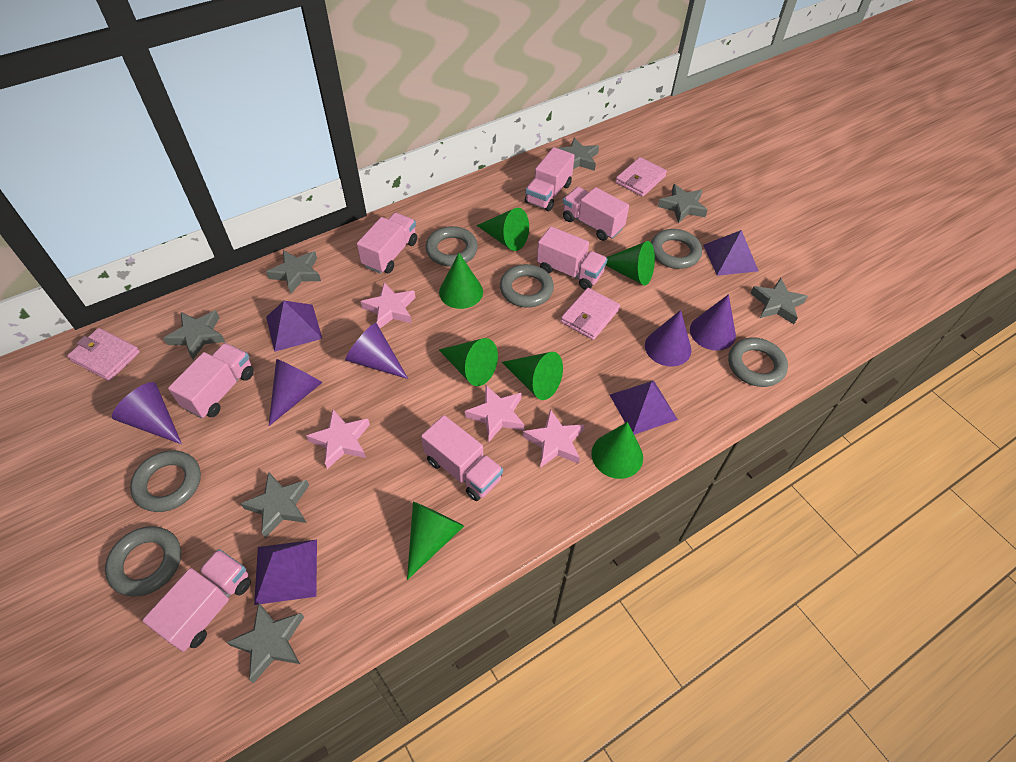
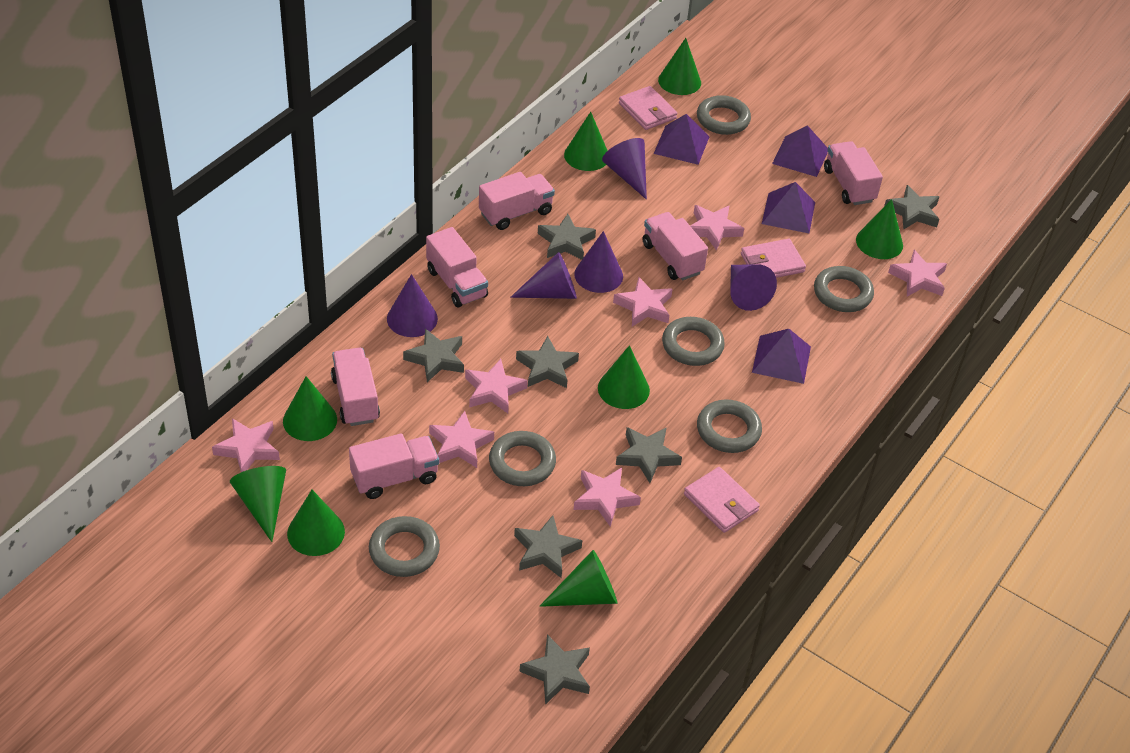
green cone: [407,502,464,580] [439,253,483,309] [439,338,498,386] [477,208,529,251] [502,352,563,400] [592,422,643,479] [605,241,655,286] = 7 -> [230,466,286,542] [283,376,337,441] [287,490,345,556] [540,550,617,607] [564,112,608,171] [598,345,650,409] [658,38,701,95] [856,199,903,259] = 8
pink star: [306,409,370,469] [360,282,416,328] [465,385,524,442] [523,409,584,468] = 4 -> [212,418,280,472] [429,411,494,468] [465,359,528,413] [574,467,641,527] [613,277,672,327] [690,205,744,251] [888,250,947,297] = 7
pink truck: [142,549,251,652] [168,343,254,418] [357,213,417,274] [421,415,503,501] [525,147,575,211] [537,226,608,290] [563,187,629,241] = 7 -> [331,348,380,426] [349,433,439,499] [426,227,488,307] [479,172,555,230] [643,212,708,280] [824,141,883,205] = 6

